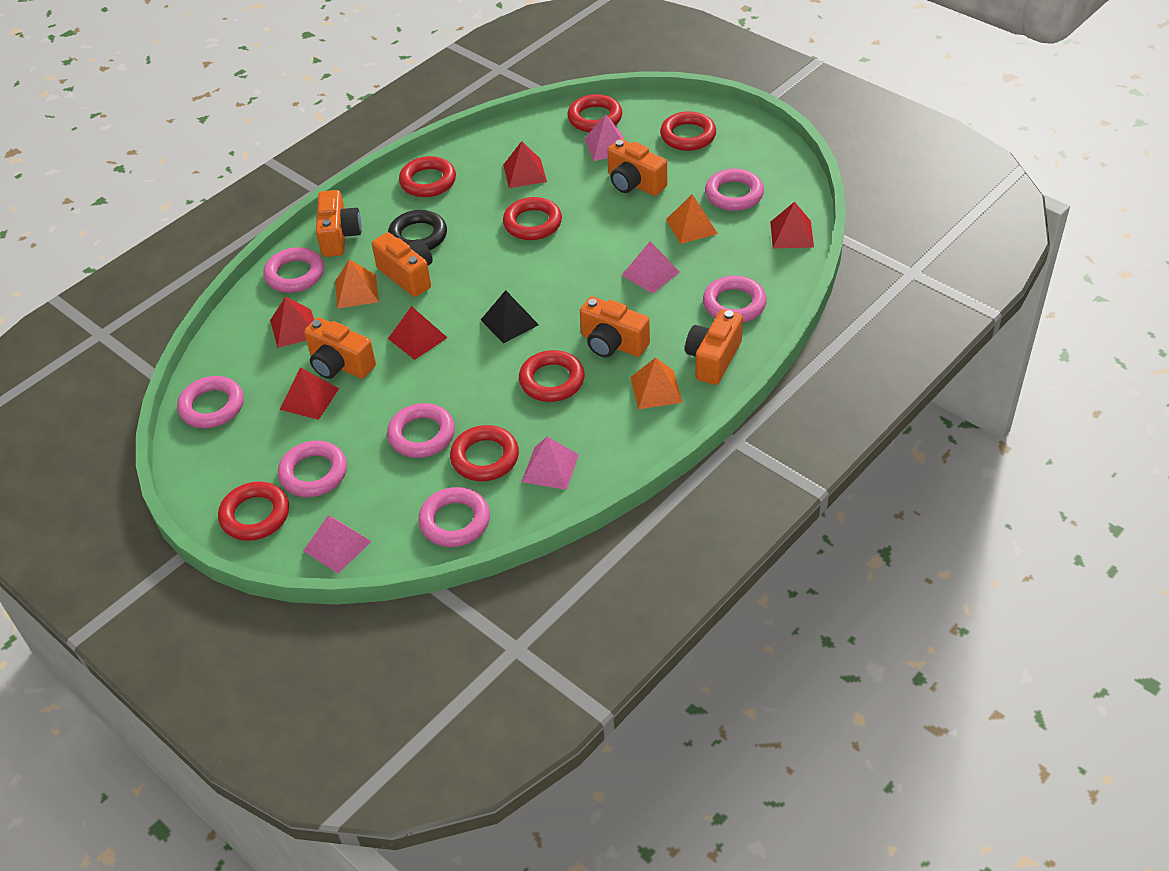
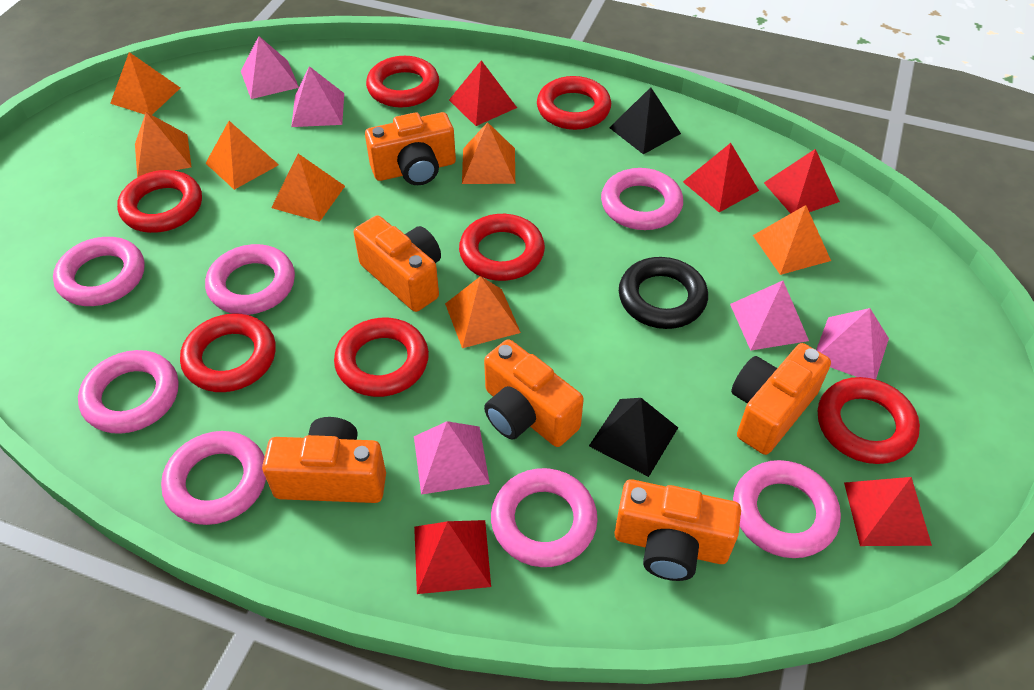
black pyramid: [481,290,539,344] = 1 -> [589,398,678,477] [609,87,681,154] = 2
orange pyramid: [335,259,379,309] [630,357,683,409] [666,194,718,244] = 3 -> [110,52,180,115] [135,112,192,178] [205,121,279,190] [271,154,345,222] [445,276,521,348] [462,122,515,184] [753,205,831,275] = 7
pink pyramid: [303,515,372,574] [522,437,579,490] [585,114,624,161] [622,241,680,294] = 4 -> [241,36,299,99] [291,66,344,127] [414,421,490,495] [730,281,809,351] [816,308,889,379] = 5

